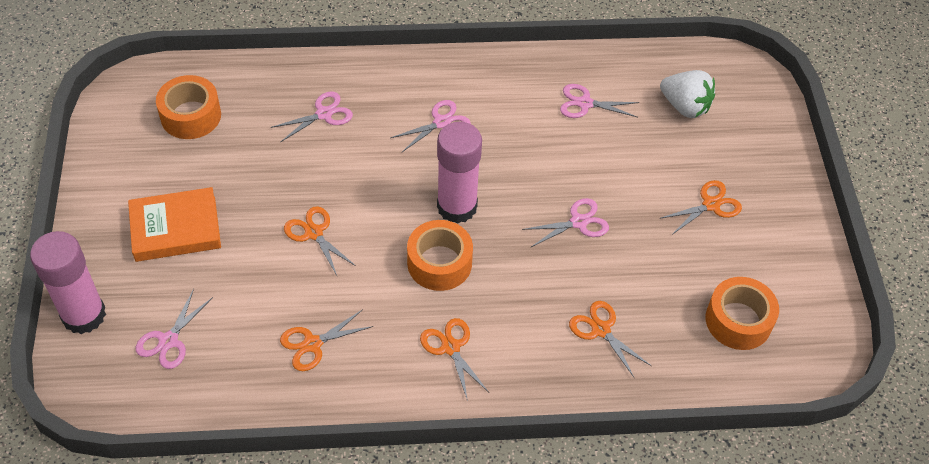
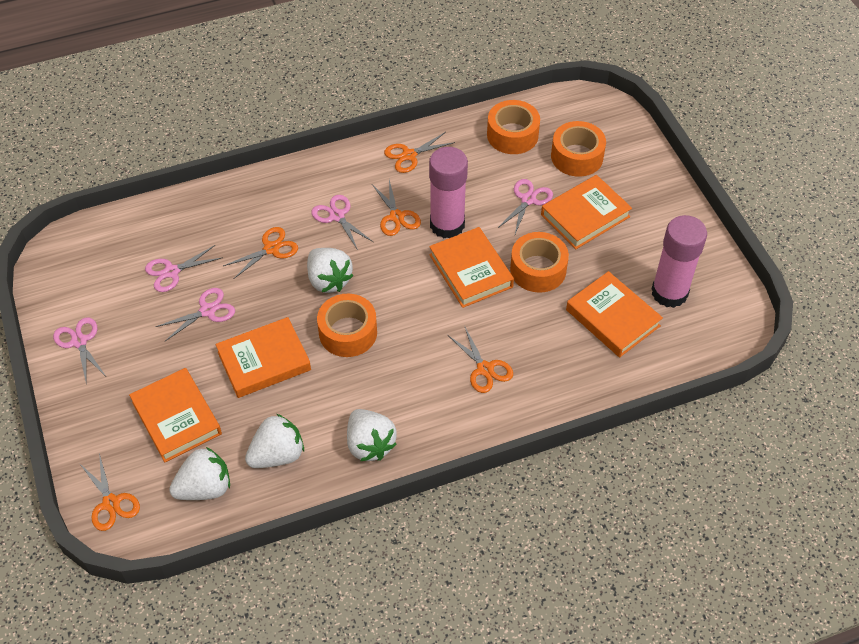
orange book: [128,187,221,262] = 1 -> [129,368,222,462] [216,317,311,398] [429,227,514,308] [541,175,632,249] [566,271,663,357] = 5
orange tape: [156,75,221,139] [407,220,473,291] [706,277,779,350] = 3 -> [317,294,377,357] [487,100,540,154] [510,232,569,293] [551,121,606,177] = 4
white strawberry: [660,70,715,118] = 1 -> [169,447,230,500] [245,414,304,468] [307,248,353,293] [347,409,397,461] = 4

